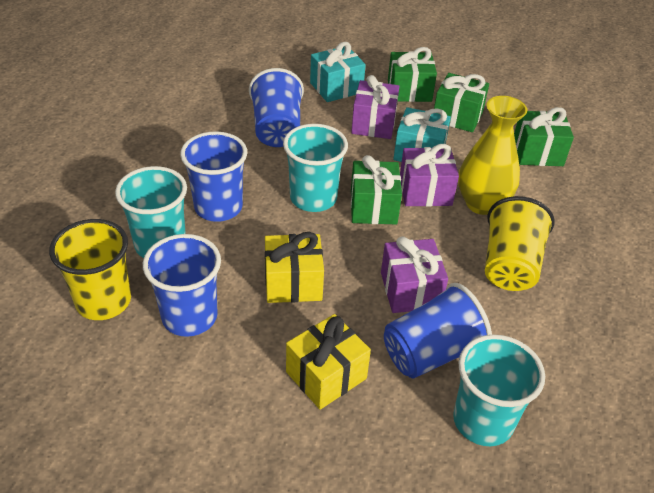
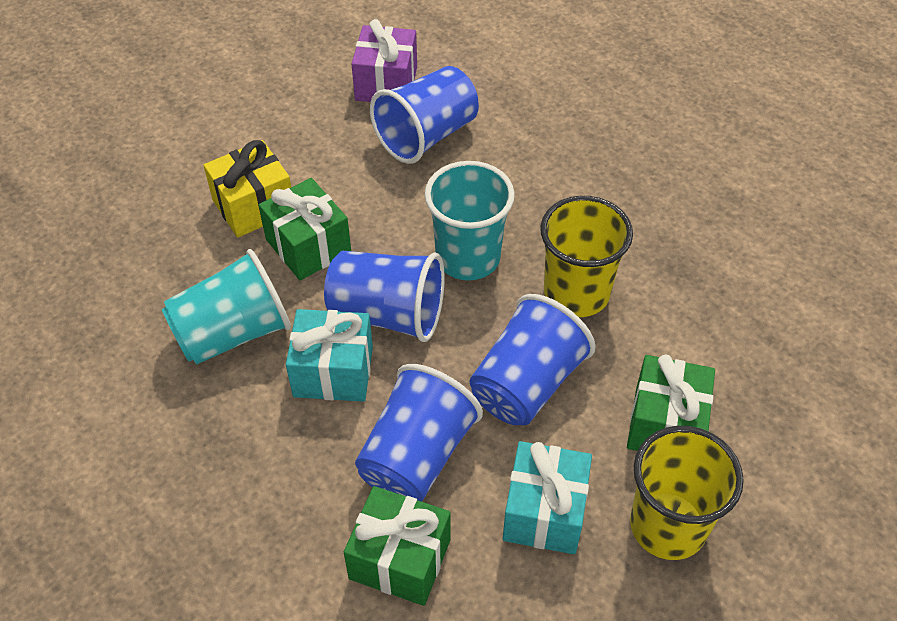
green gift: [351,155,402,224] [388,47,437,102] [434,73,489,132] [514,107,574,166] = 4 -> [259,178,351,280] [344,486,451,606] [627,354,715,451] = 3
purple gift: [351,75,399,139] [381,236,448,313] [400,144,459,207] = 3 -> [352,19,417,102] = 1
turquoise cup: [115,166,187,258] [283,124,348,212] [453,334,545,446] = 3 -> [162,249,291,365] [425,161,515,280] = 2
yellow gift: [265,232,324,303] [286,314,371,410] = 2 -> [204,140,291,237] = 1
yellow vase: [458,96,527,215] = 1 -> none = 0

